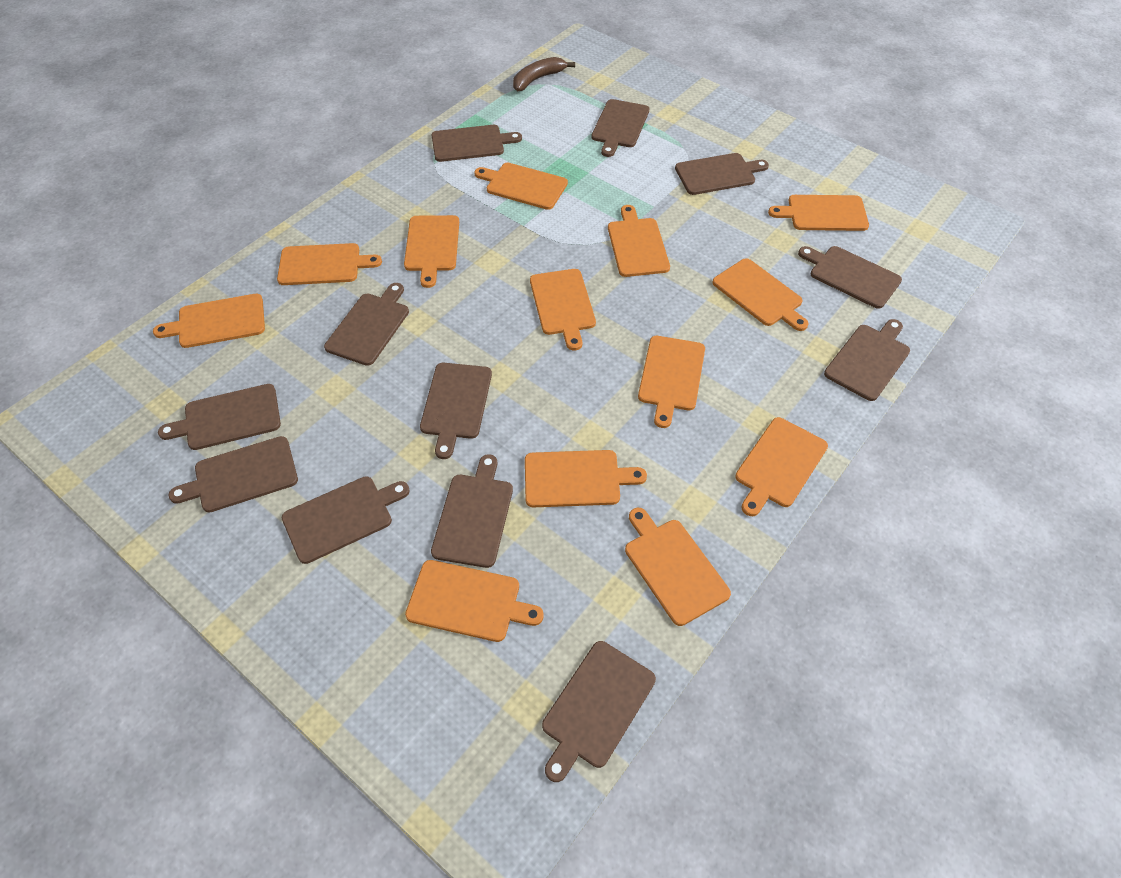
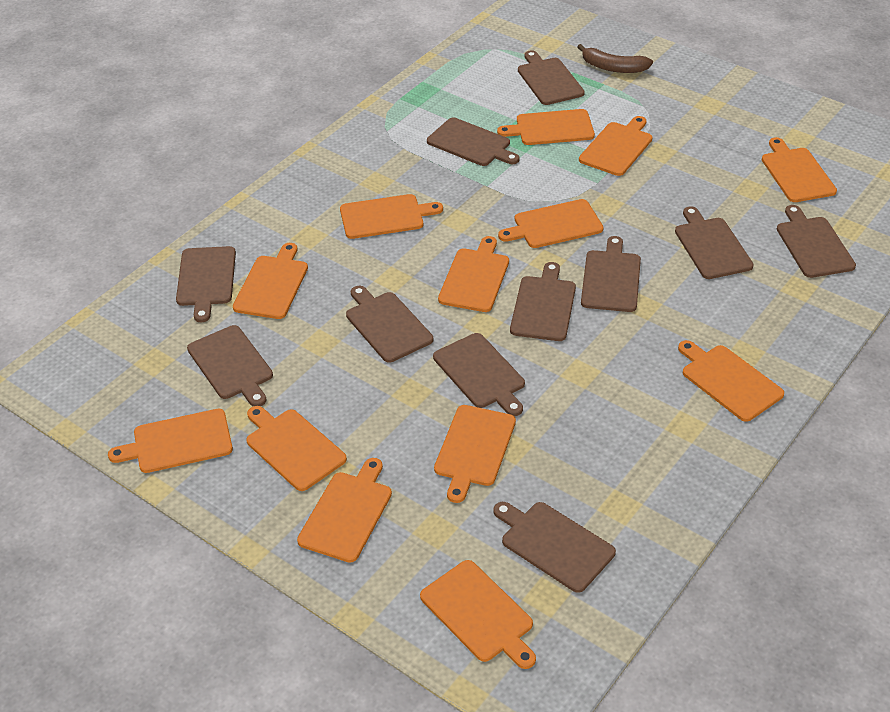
brown cutting board: [158,384,281,450] [169,436,298,512] [282,476,410,564] [324,283,409,366] [420,363,492,459] [431,454,513,568] [432,125,522,162] [542,641,656,782] [591,99,649,157] [675,153,769,195] [798,246,902,309] [824,319,910,401] = 12 -> [176,246,236,322] [187,325,273,407] [346,286,433,363] [427,118,519,166] [433,333,525,416] [493,502,616,593] [510,262,576,341] [518,50,585,105] [581,236,641,312] [675,206,754,279] [777,205,856,278] = 11

